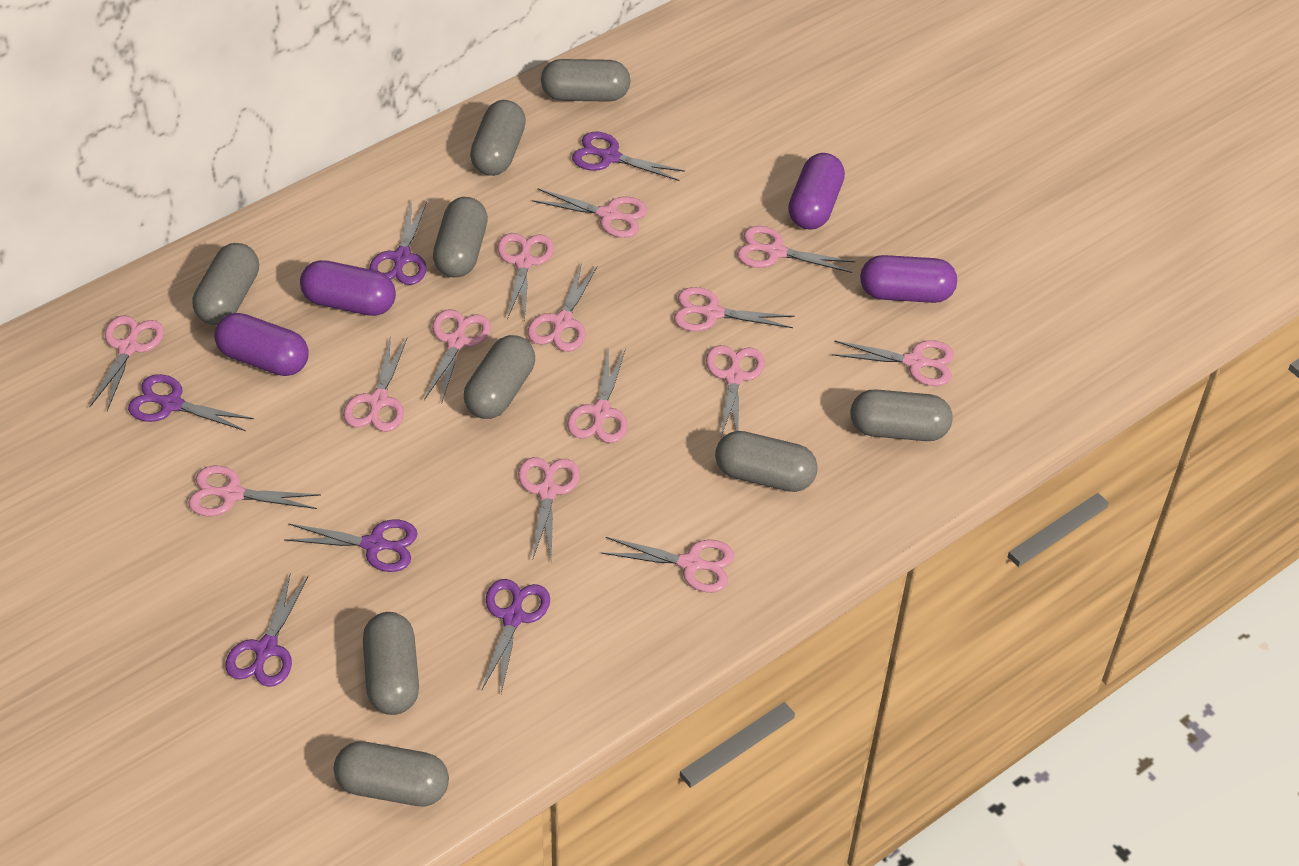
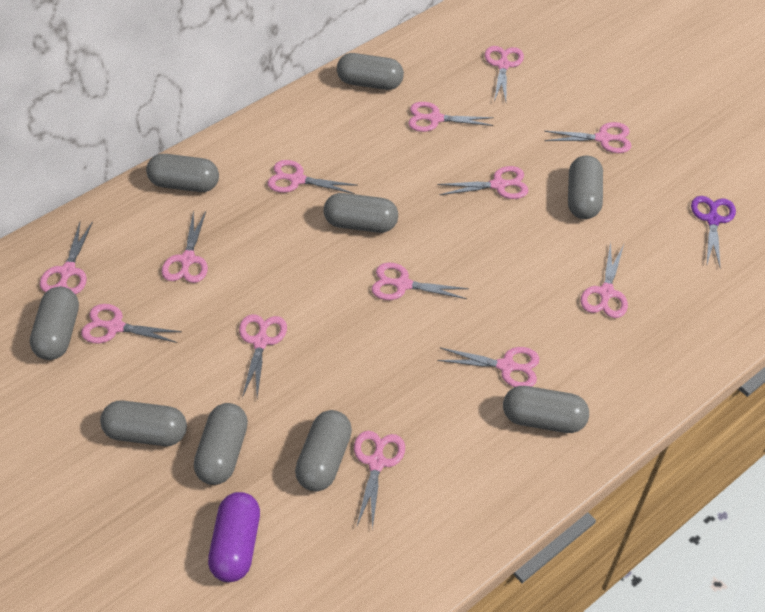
pink scissors: [90,315,164,411] [188,466,321,516] [343,338,407,432] [424,309,491,404] [497,233,554,321] [518,457,580,560] [527,262,598,352] [532,188,647,238] [567,347,628,443] [601,537,734,593] [674,287,795,331] [706,345,765,439] [737,226,856,273] [832,340,954,386] = 14 -> [40,221,93,295] [81,304,182,343] [162,210,208,283] [239,314,287,398] [267,160,358,194] [354,431,405,530] [372,262,469,300] [408,102,494,132] [437,166,528,199] [437,347,539,387] [484,46,524,101] [544,122,631,153] [580,242,628,318] = 13
purple capsule: [214,313,309,376] [300,260,396,316] [788,153,845,230] [860,255,957,303] = 4 -> [208,492,260,582] = 1
purple scissors: [128,374,254,431] [225,573,308,687] [284,520,418,572] [369,201,427,285] [482,579,550,693] [572,132,685,181] = 6 -> [691,196,736,267] = 1

